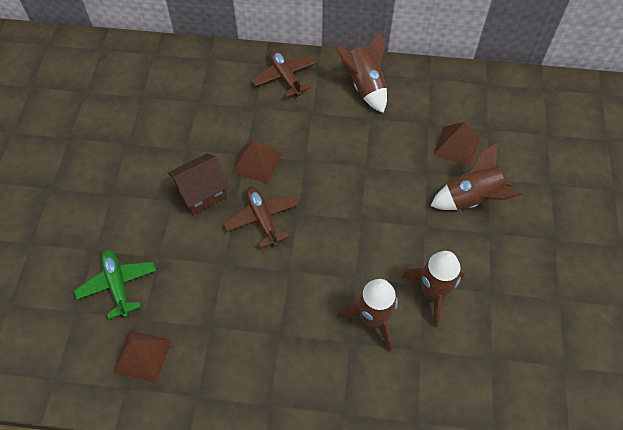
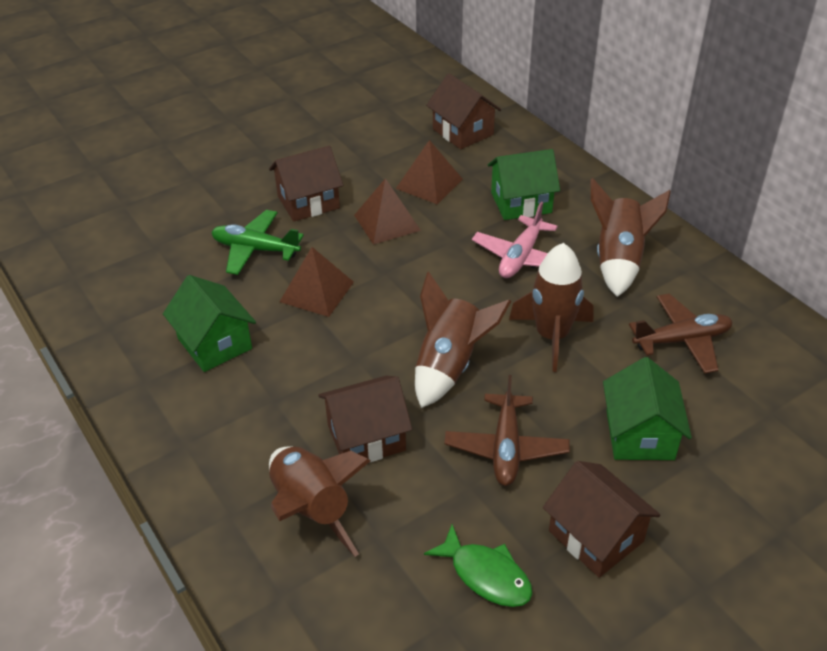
brown house: [168,153,230,215] = 1 -> [269,146,343,222] [318,376,412,462] [426,74,501,149] [543,461,661,578] = 4
green fish: none = 0 -> [424,524,533,607] = 1
green house: none = 0 -> [163,275,256,372] [488,149,560,220] [603,357,692,460] = 3
pink plane: none = 0 -> [472,202,558,278] = 1

